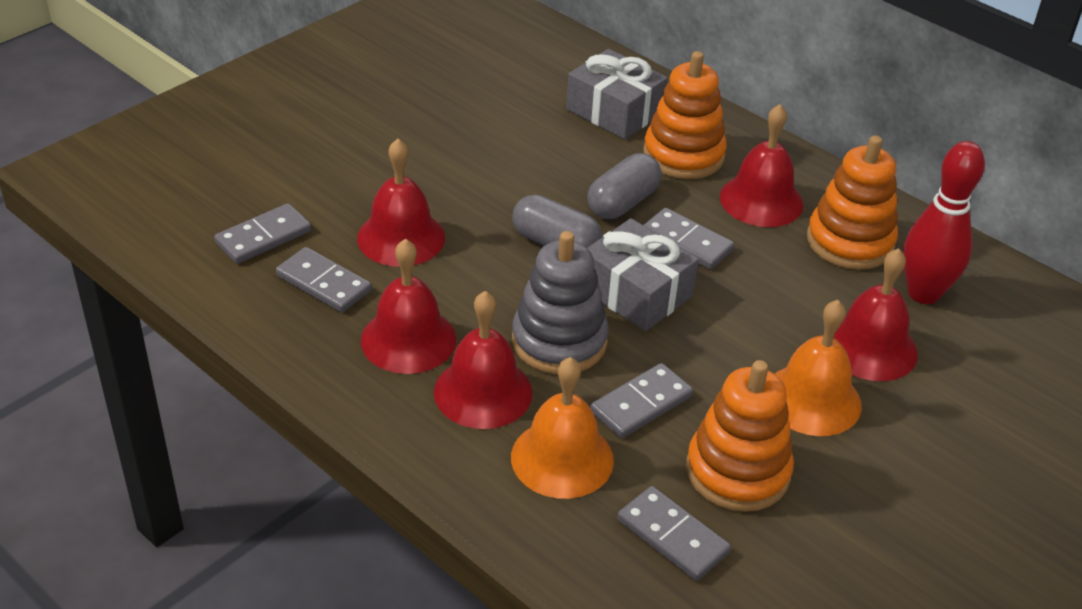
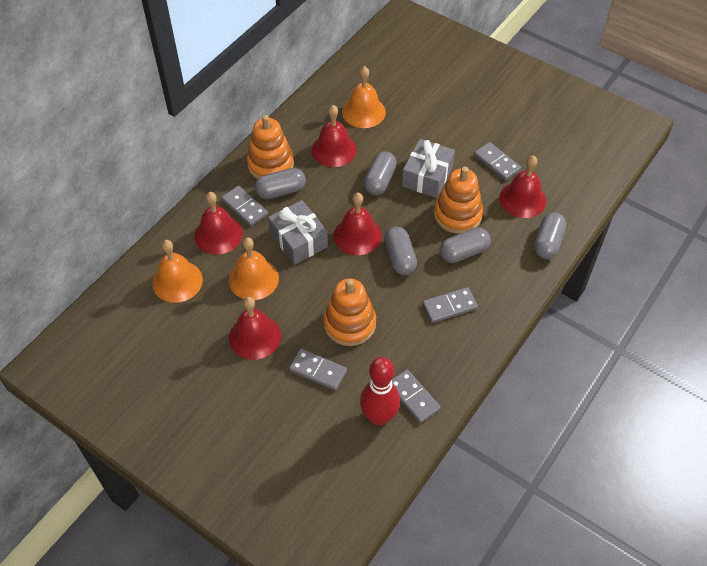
grey capsule: [512,195,602,248] [587,153,662,219] = 2 -> [255,168,306,199] [364,151,397,195] [384,227,417,275] [440,228,491,263] [534,212,566,259] = 5
grey stacking toy: [512,231,609,374] = 1 -> none = 0
orange bell: [511,357,614,499] [775,300,862,436] = 2 -> [152,240,203,303] [229,237,279,300] [342,66,386,128] = 3

